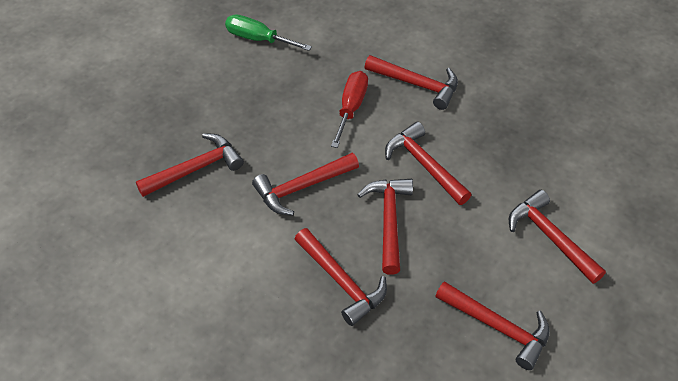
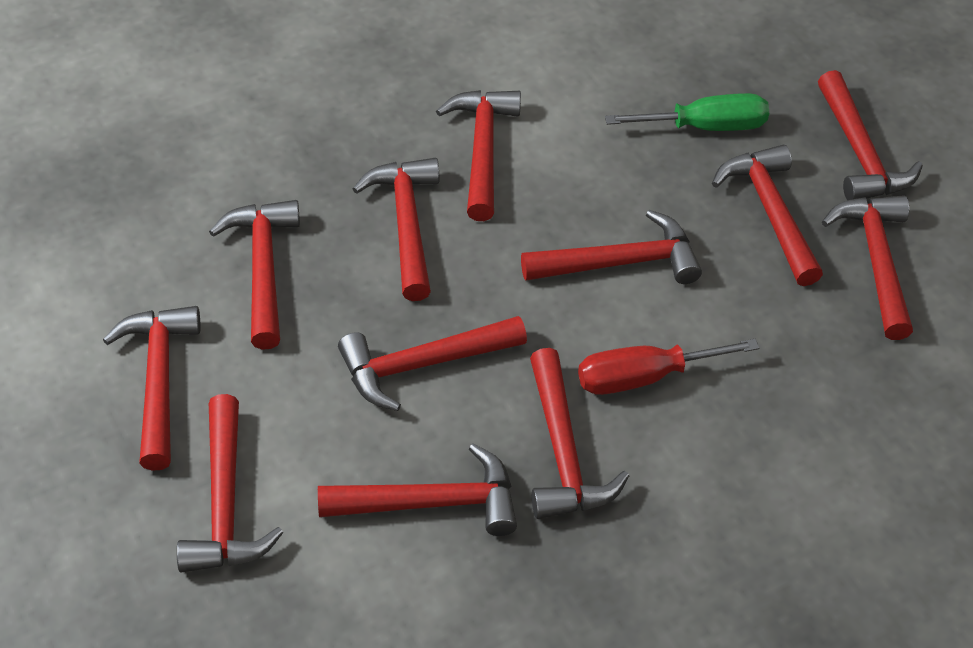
red hammer: [136,133,244,197] [252,153,359,216] [295,228,387,326] [357,179,413,275] [365,55,458,110] [385,122,471,205] [435,281,550,370] [509,190,606,284] = 8 -> [103,306,201,471] [177,394,283,573] [209,200,300,350] [318,444,517,536] [338,316,527,411] [353,158,439,301] [436,90,521,221] [521,210,702,284] [530,348,629,519] [712,144,823,286] [818,70,923,200] [822,195,913,340] = 12

